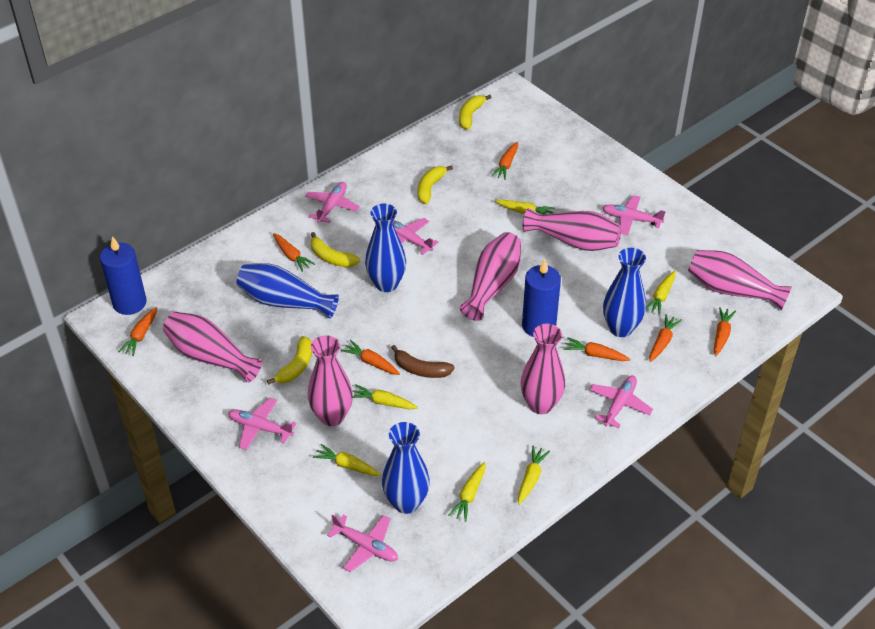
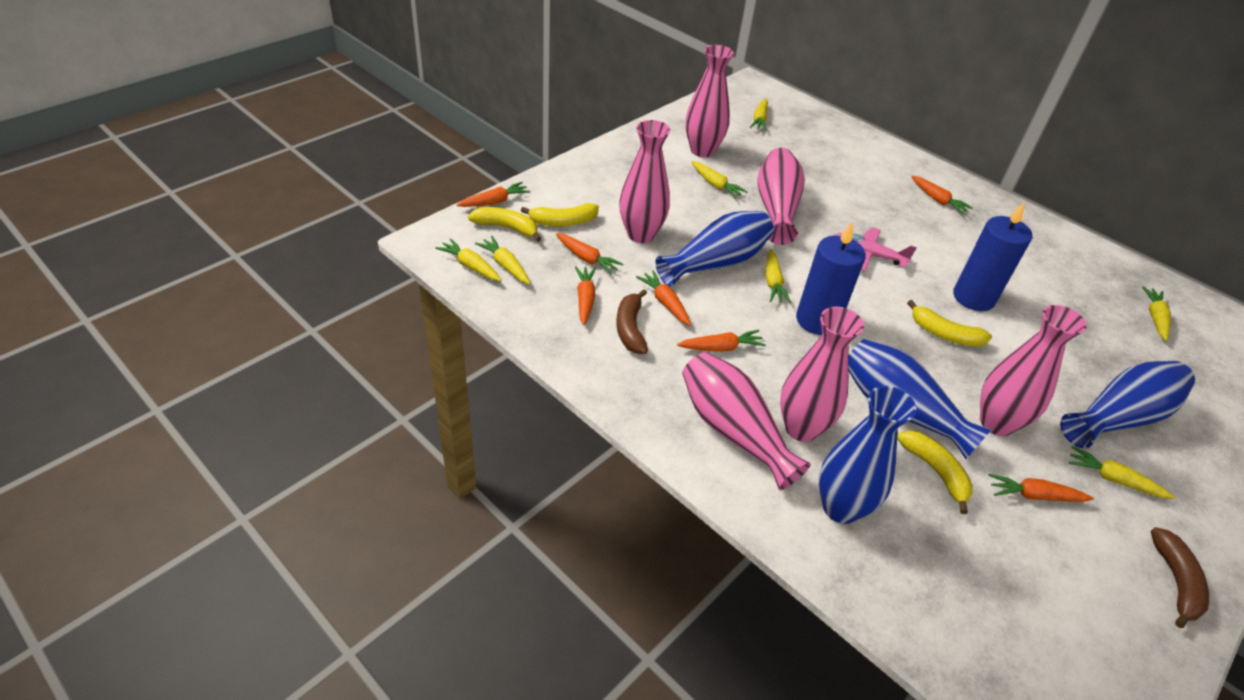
brown banana: [391,345,455,378] = 1 -> [616,289,648,354] [1151,527,1209,628] = 2
pink plane: [228,398,296,450] [305,182,360,223] [327,514,398,572] [393,218,439,255] [589,376,653,428] [602,195,666,235] = 6 -> [834,227,917,271] = 1
yellow carrot: [313,444,381,476] [353,384,418,409] [448,462,486,522] [495,200,555,215] [518,446,550,505] [646,271,676,315] = 6 -> [435,238,501,281] [475,236,530,284] [691,161,747,199] [750,98,768,131] [766,249,791,303] [1069,446,1175,499] [1142,286,1171,341] = 7

